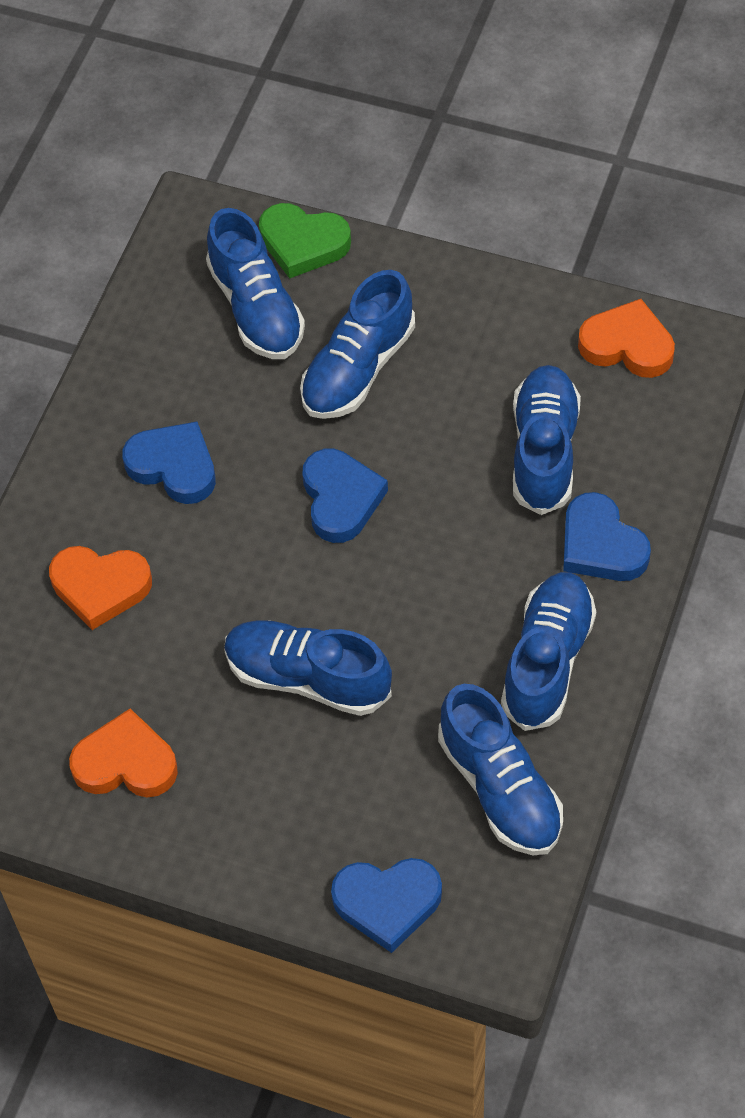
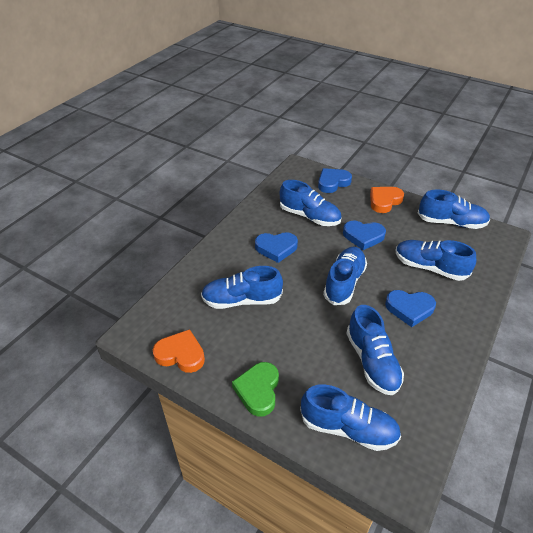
blue shoe: [206,208,305,359] [224,620,392,716] [300,270,415,419] [438,684,563,855] [501,572,596,731] [513,365,581,515] = 6 -> [201,266,283,309] [280,180,342,226] [300,384,401,451] [323,247,367,305] [346,305,404,395] [396,240,476,281] [418,189,490,229] = 7
orange heart: [49,546,152,630] [69,708,178,797] [578,299,675,378] = 3 -> [153,329,205,373] [370,187,404,213] = 2

